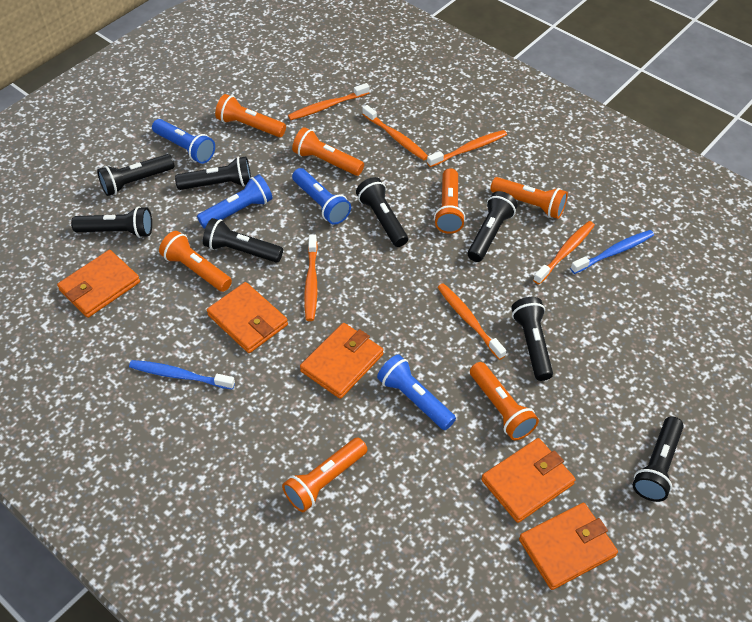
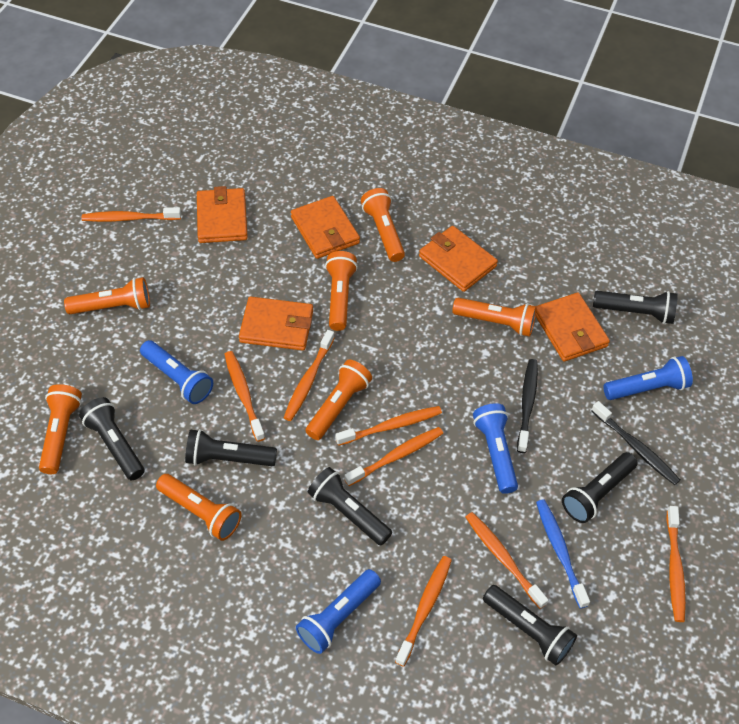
black flashlight: [71,206,152,238] [97,154,174,196] [175,156,251,190] [203,218,283,263] [356,177,408,247] [468,191,518,262] [511,297,553,381] [633,416,684,502] = 8 -> [79,397,144,480] [185,429,277,466] [308,467,392,546] [483,585,577,666] [562,452,638,523] [593,291,678,324] = 6
black toothbrush: none = 0 -> [517,359,538,453] [591,401,680,485] = 2
blue toothbrush: [129,360,235,390] [570,230,654,274] = 2 -> [536,499,590,609] = 1
orange toothbrush: [288,83,369,120] [304,234,318,321] [362,105,428,160] [427,130,507,167] [437,283,506,360] [533,221,595,284] = 6 -> [82,207,181,222] [225,351,265,442] [284,330,335,421] [335,406,442,446] [344,427,443,486] [395,556,452,667] [466,512,548,609] [666,506,686,622] = 8

